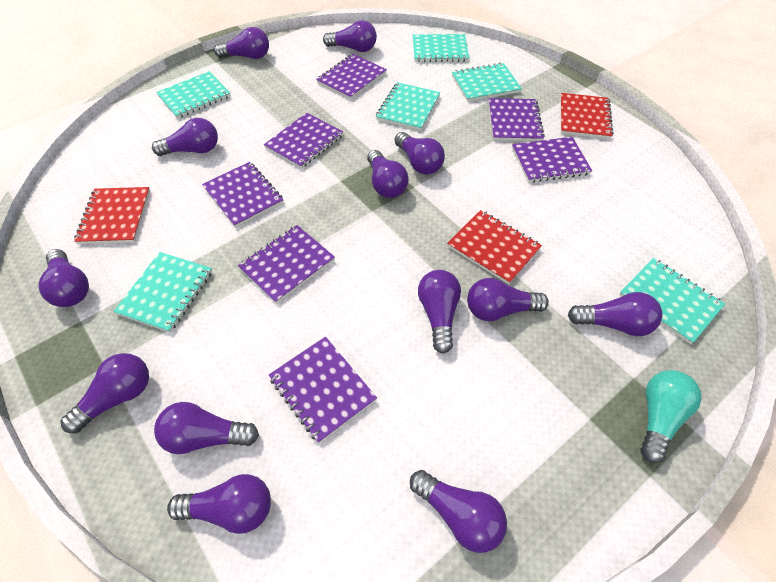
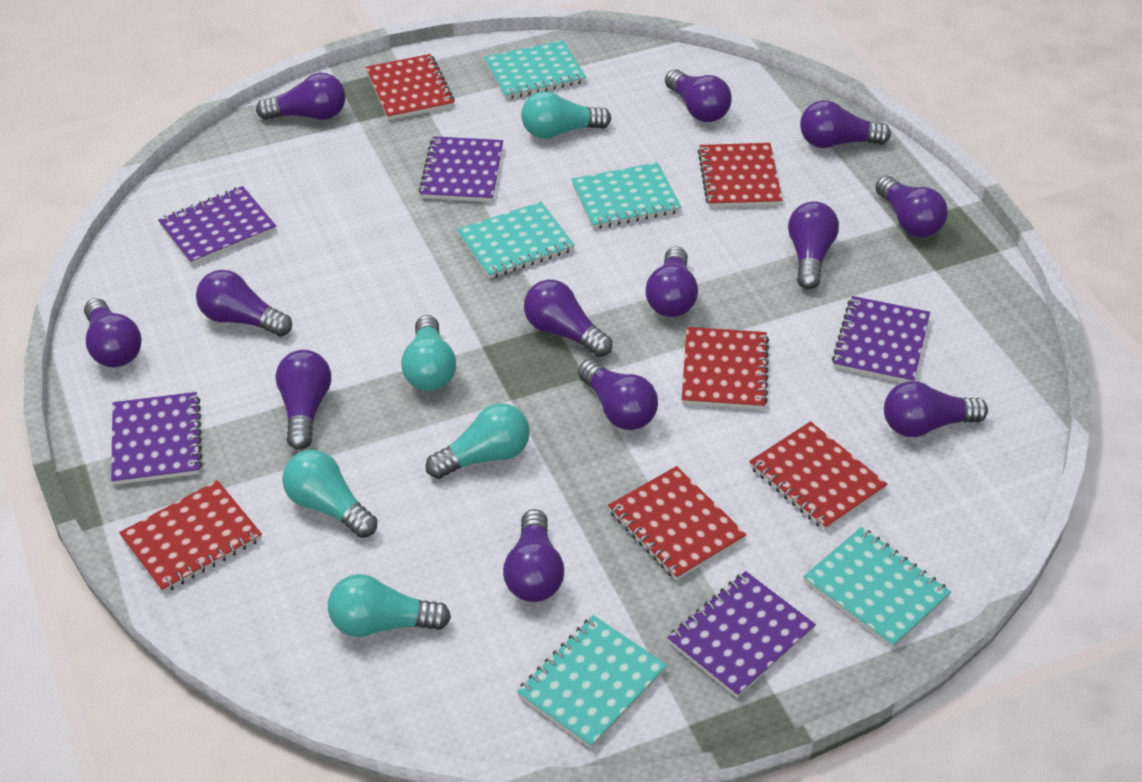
purple notebook: [202,162,284,228] [238,225,335,304] [264,113,343,169] [269,337,377,443] [316,54,387,99] [489,98,545,141] [512,137,592,183] = 7 -> [111,392,202,485] [158,186,276,265] [419,136,503,202] [667,571,816,698] [832,296,930,383] = 5
red notebook: [74,187,150,244] [447,210,542,284] [560,93,613,139] = 3 -> [119,480,262,593] [366,54,455,120] [608,466,747,580] [682,327,769,410] [698,143,782,207] [749,421,887,530] = 6
turquoise light bulb: [640,370,702,463] = 1 -> [282,450,378,538] [328,574,451,637] [401,315,456,391] [426,403,530,479] [521,91,612,139] = 5
turquoise notebook: [113,252,212,333] [156,71,231,119] [376,82,440,131] [413,34,469,62] [452,63,522,102] [619,258,725,344] = 6 -> [457,202,575,279] [484,40,586,99] [517,615,667,749] [571,162,681,229] [803,527,951,648] = 5

